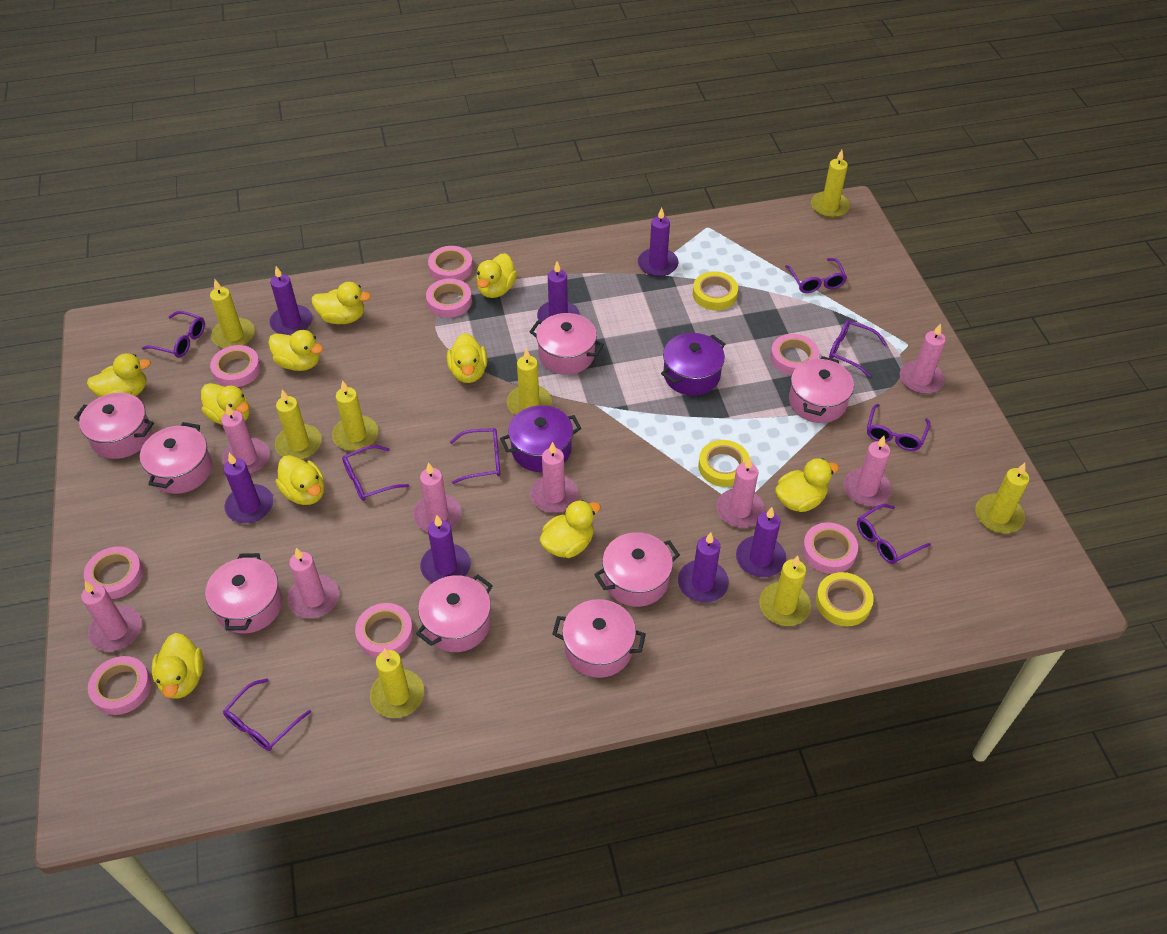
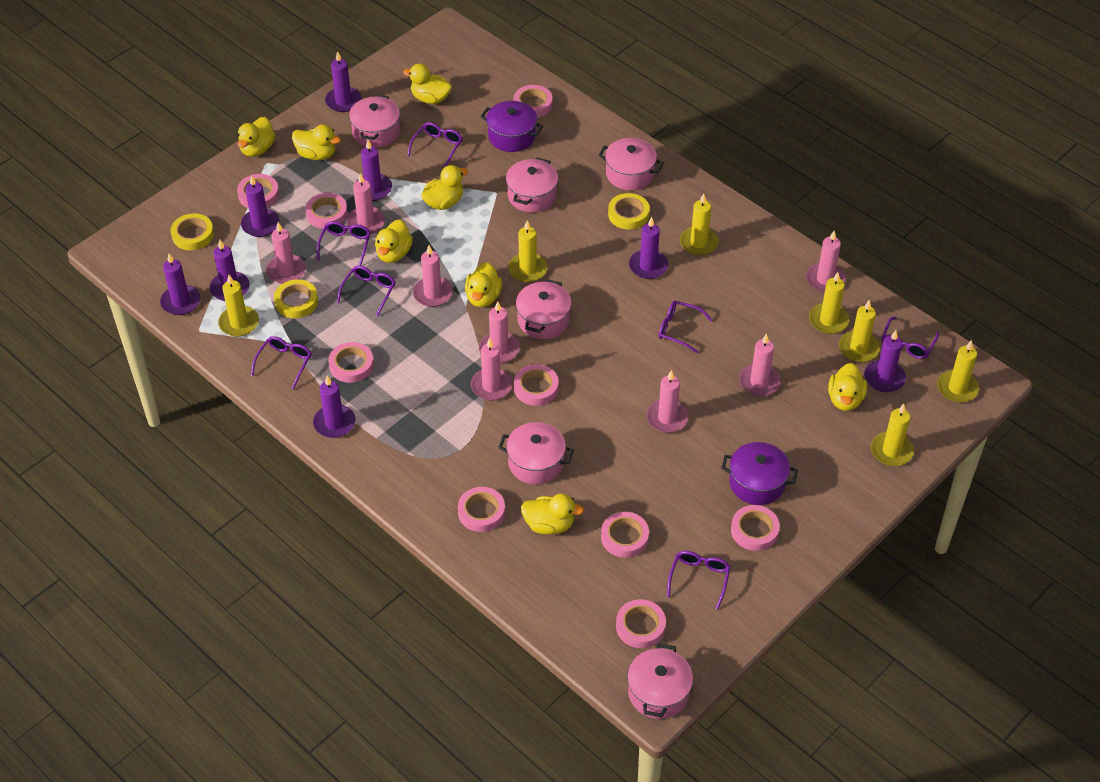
pink pot: [74,393,154,459] [140,422,212,494] [205,553,282,634] [416,574,493,652] [530,313,604,375] [553,599,646,678] [594,532,680,607] [789,356,854,423] = 8 -> [349,95,400,148] [498,422,574,485] [506,157,558,213] [516,279,572,339] [598,138,664,190] [627,643,693,719] = 6
pink tape: [84,546,144,599] [88,656,152,715] [210,345,261,387] [355,603,413,658] [426,278,472,318] [428,246,473,281] [770,334,819,375] [802,522,858,574] = 8 -> [237,174,279,208] [305,193,348,229] [329,342,374,383] [458,487,505,532] [514,85,553,118] [514,364,559,406] [601,512,649,558] [616,599,666,648] [731,505,780,551] = 9
purple candle: [224,453,274,523] [269,266,313,335] [420,515,471,583] [537,261,580,322] [638,207,678,277] [678,532,729,603] [736,507,786,577] = 7 -> [160,253,201,315] [210,240,250,301] [241,175,280,237] [313,376,355,438] [325,51,362,112] [357,140,392,201] [629,217,668,279] [864,330,906,392] = 8
purple glasses: [142,311,205,358] [223,678,311,751] [342,445,409,501] [450,428,500,484] [785,258,847,293] [829,320,887,377] [857,504,931,564] [867,404,930,451] = 8 -> [251,336,312,389] [317,221,371,266] [337,266,396,316] [407,122,463,168] [659,300,712,353] [667,551,730,609] [882,317,939,359] = 7
yellow candle: [210,279,255,348] [275,390,322,460] [332,380,379,451] [370,648,424,718] [507,348,552,415] [759,556,811,626] [811,150,850,218] [975,463,1029,533] = 8 -> [218,275,259,337] [508,220,548,282] [680,193,719,255] [809,272,850,334] [839,300,880,362] [871,404,914,466] [937,340,979,403] = 7
yellow duck: [87,353,151,397] [152,633,204,699] [201,383,250,425] [268,330,323,371] [276,455,324,505] [311,282,371,324] [447,333,487,383] [477,253,517,298] [539,500,601,558] [775,458,839,512] = 10 -> [238,117,275,157] [292,124,341,160] [375,220,413,263] [403,63,452,104] [421,165,468,210] [465,262,502,307] [521,494,584,535] [828,363,867,411] = 8

